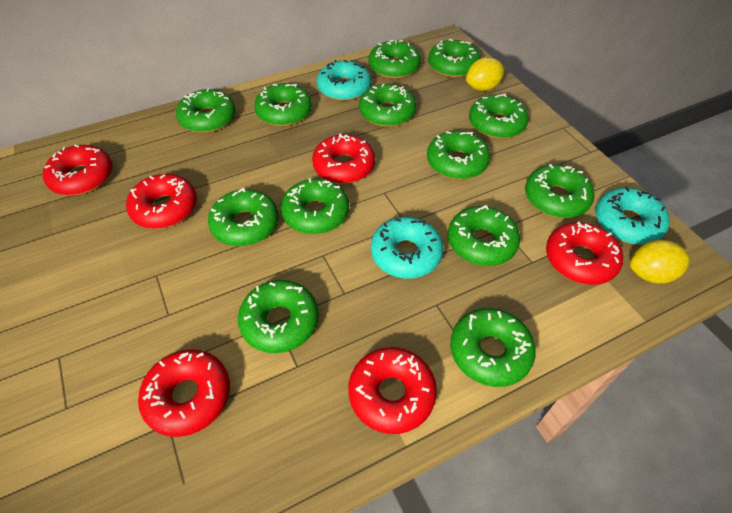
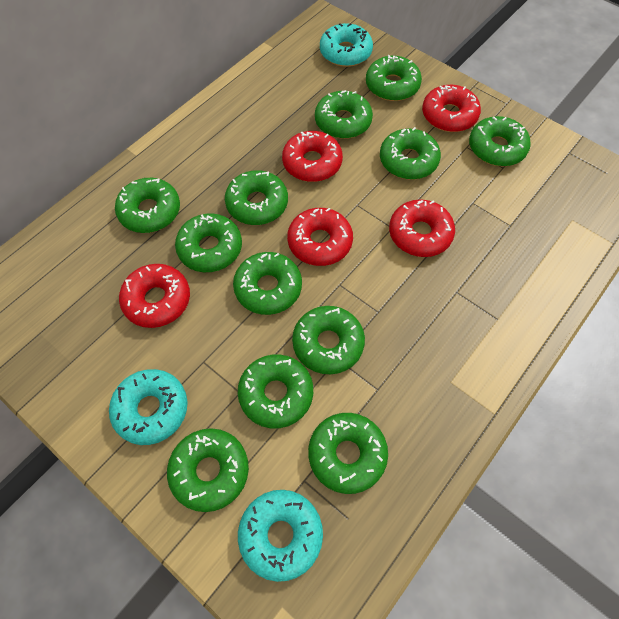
green donut: [176,88,235,133] [208,188,279,247] [238,280,319,353] [254,83,312,126] [281,178,349,234] [359,84,416,127] [369,40,421,79] [427,131,490,179] [428,39,481,78] [448,205,520,266] [450,308,536,387] [469,94,529,139] [525,164,595,218] = 13 -> [115,178,180,233] [167,428,249,512] [175,213,242,272] [225,170,288,225] [233,252,302,315] [238,355,313,428] [292,306,365,374] [308,413,388,494] [315,90,373,139] [366,55,422,101] [380,127,441,180] [469,116,531,166] = 12
red donut: [43,144,112,196] [126,174,197,229] [138,349,230,437] [312,133,375,184] [348,347,437,434] [546,222,623,285] = 6 -> [119,264,190,328] [282,131,343,182] [287,208,353,266] [389,199,455,257] [422,85,481,132] = 5
yellow lemon: [466,57,505,91] [630,240,691,283] = 2 -> none = 0

